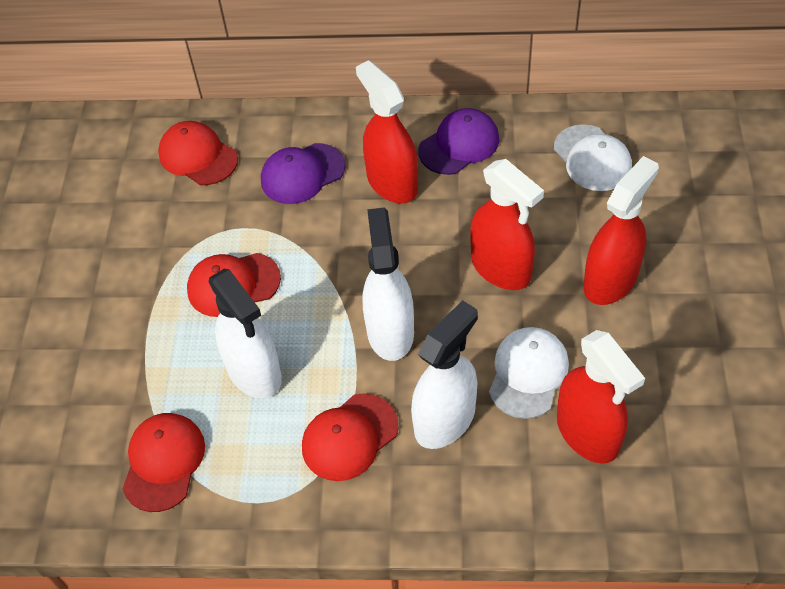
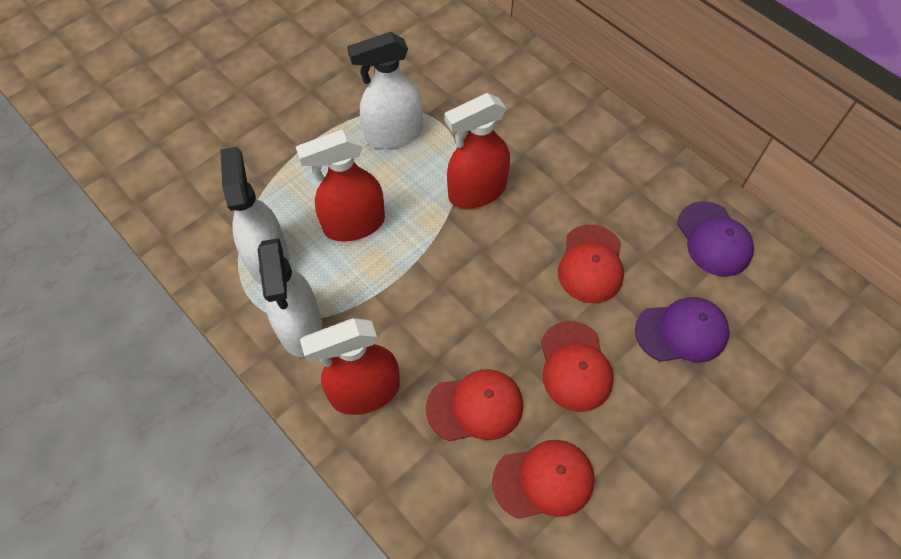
red spray bottle: [356,60,418,203] [470,159,544,290] [557,330,645,464] [583,156,659,305] = 4 -> [296,130,385,242] [300,318,400,415] [445,93,510,209] = 3
white cap: [489,327,569,419] [554,124,632,191] = 2 -> none = 0

